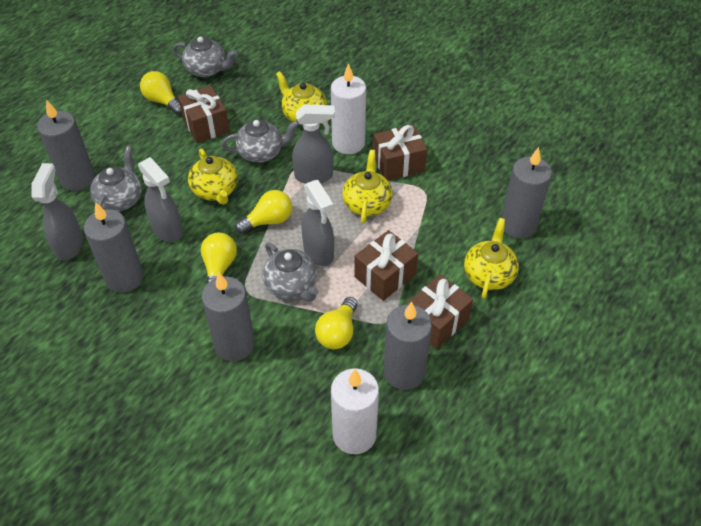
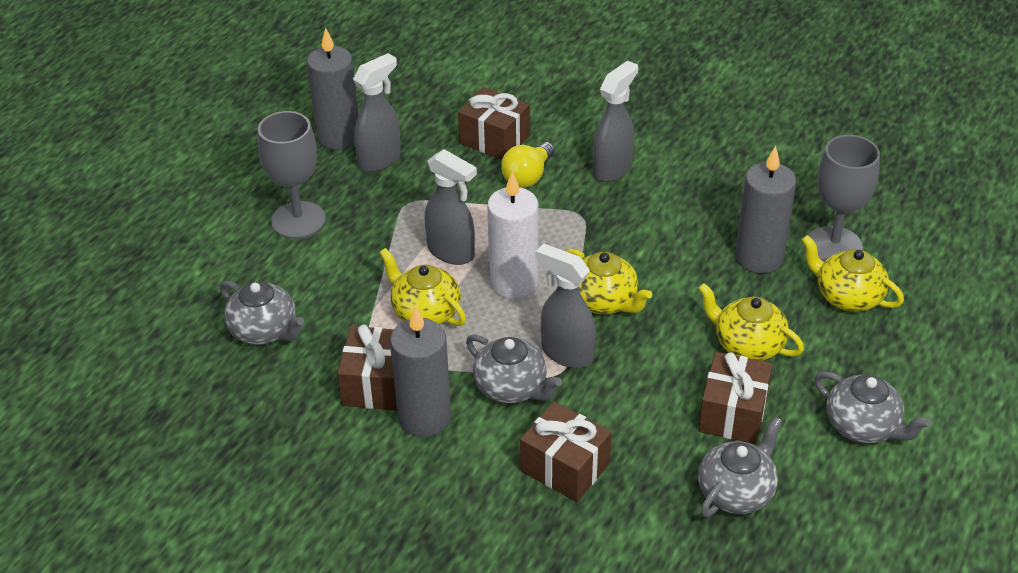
grey candle: [37,99,95,191] [84,202,144,293] [202,273,255,361] [383,302,432,390] [501,147,552,238] = 5 -> [307,28,358,150] [390,305,451,437] [735,146,796,273] = 3
grey goblet: none = 0 -> [258,111,326,239] [808,135,880,262] = 2
white candle: [331,63,366,154] [331,368,379,454] = 2 -> [487,171,538,299] = 1
yellow light bulb: [140,71,181,114] [201,233,237,285] [235,190,292,234] [315,297,358,349] = 4 -> [501,142,555,188] = 1

